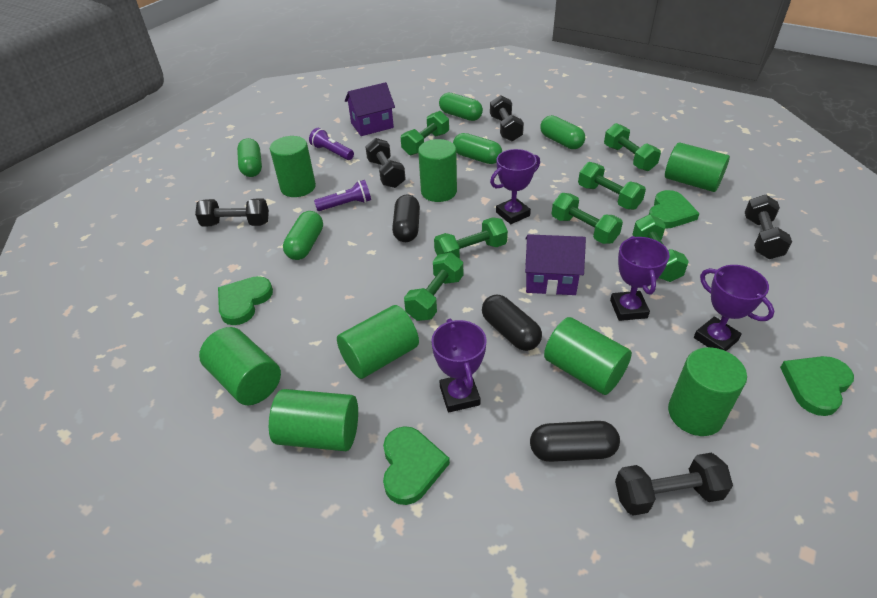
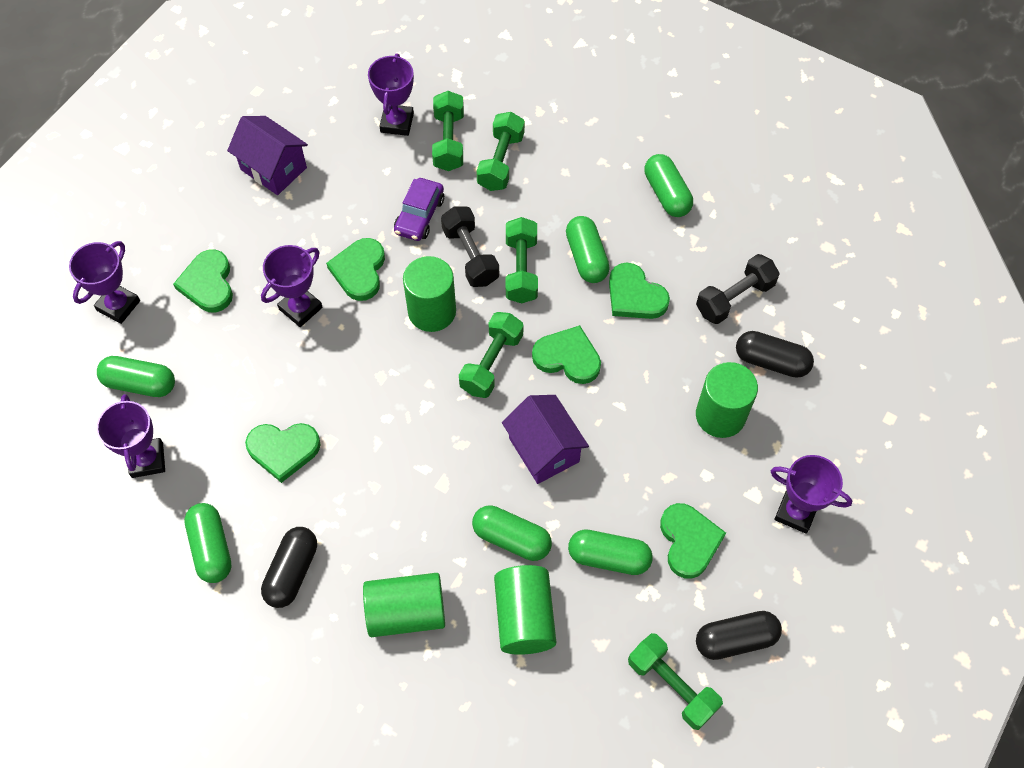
black dumbbell: [195,199,269,226] [365,138,406,188] [490,95,524,141] [615,453,733,515] [745,195,792,259] = 5 -> [441,206,499,287] [696,254,780,324] = 2
green capsule: [237,138,262,177] [283,211,323,260] [439,93,483,121] [453,133,502,164] [540,115,585,149] = 5 -> [97,356,175,397] [184,503,232,583] [472,505,552,561] [566,216,610,283] [568,530,653,575] [644,154,693,217] = 6
green cylinder: [199,327,281,405] [269,389,358,451] [270,136,316,197] [337,305,419,379] [418,139,457,202] [544,317,632,395] [665,142,730,192] [668,347,747,436] = 8 -> [363,573,445,637] [403,256,456,332] [494,565,556,655] [696,362,758,438] = 4
green dumbbell: [401,111,449,155] [404,253,463,321] [434,217,508,258] [552,193,623,244] [578,162,646,210] [604,123,661,171] [632,215,689,282] = 7 -> [432,91,464,171] [459,312,523,398] [476,112,525,191] [506,217,538,303] [628,633,723,730] = 5
green heart: [218,276,273,325] [383,426,450,505] [649,190,700,229] [780,356,854,416] = 4 -> [173,250,233,312] [245,423,321,483] [326,238,385,301] [532,325,601,384] [609,263,670,319] [660,503,726,579] = 6
purple car: none = 0 -> [394,178,444,241] = 1
purple flashlight: [309,128,354,160] [314,180,371,211] = 2 -> none = 0
purple trophy: [431,319,487,413] [490,149,540,224] [610,236,669,321] [694,265,775,351] = 4 -> [69,241,140,324] [96,394,165,478] [261,245,323,327] [368,54,414,136] [771,455,852,534] = 5

